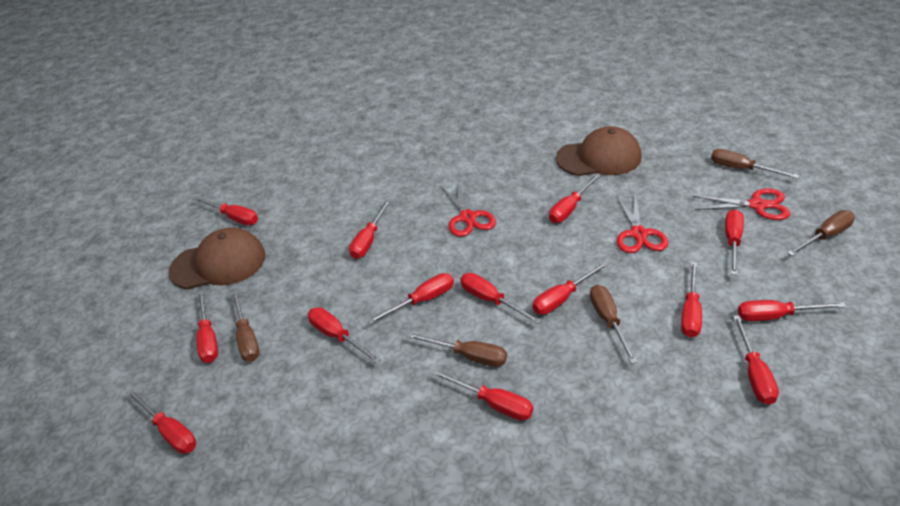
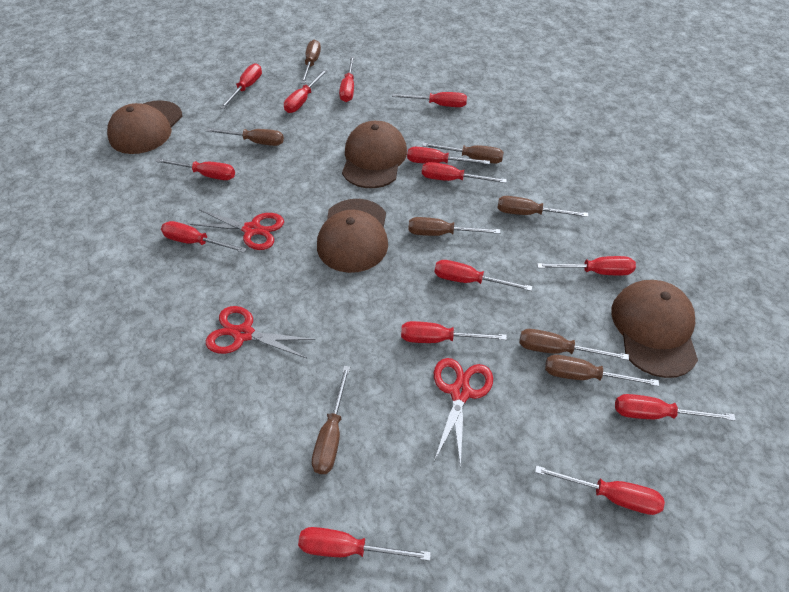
brown cap: [169,227,266,290] [556,126,642,176] = 2 -> [107,100,182,154] [317,199,388,273] [342,121,407,188] [611,280,698,378] = 4
brown screwdriver: [231,291,260,362] [406,332,507,367] [590,285,637,364] [711,149,799,179] [788,210,855,256] = 5 -> [206,128,284,146] [301,40,321,84] [312,366,350,474] [408,217,500,236] [422,143,504,163] [498,196,588,217] [519,329,629,360] [545,355,659,386] = 8

